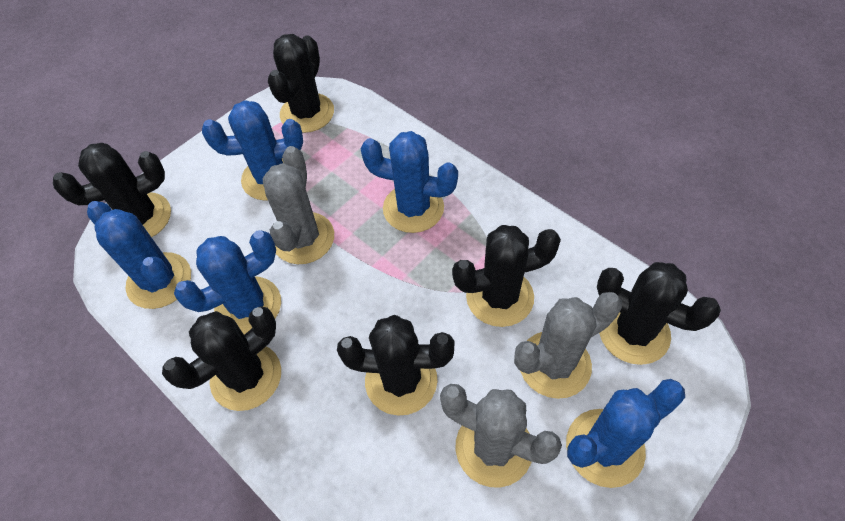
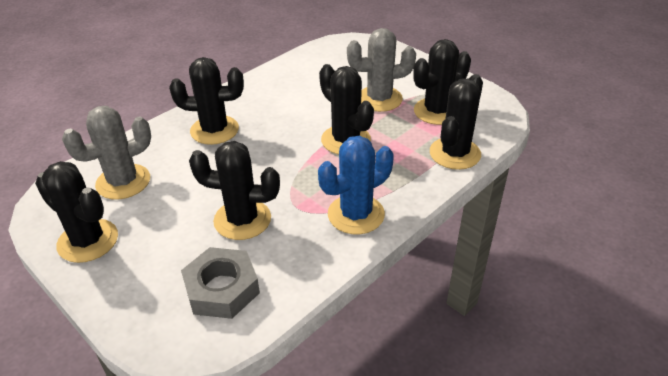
blue cactus: [87,201,191,309] [174,230,281,334] [202,100,303,201] [361,131,458,233] [566,379,685,488] = 5 -> [318,136,394,235] = 1
grey cactus: [262,146,334,264] [440,384,562,488] [514,292,622,399] = 3 -> [62,106,151,200] [347,28,416,112] = 2
grey nut: none = 0 -> [181,247,260,319] = 1

